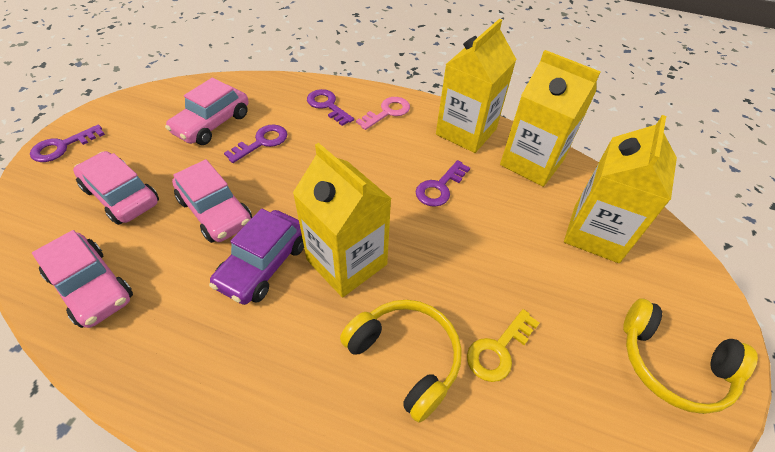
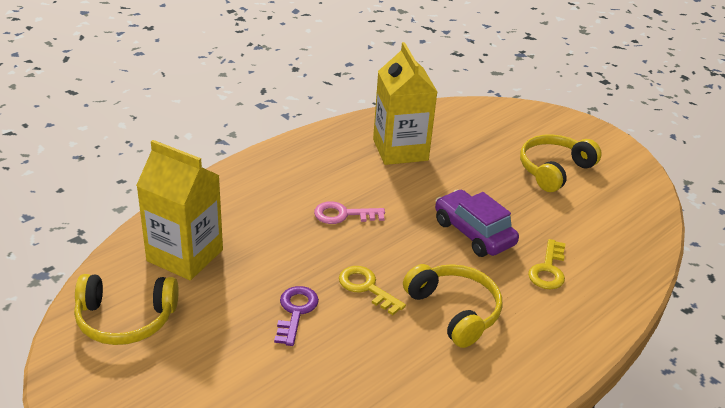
pink car: [32,230,133,328] [73,151,159,225] [165,78,248,145] [172,159,252,243] = 4 -> none = 0
purple key: [30,124,105,162] [224,124,287,163] [307,89,354,126] [416,160,470,207] = 4 -> [274,286,319,346] = 1
yellow carton: [293,143,392,297] [436,19,517,153] [500,50,601,187] [564,115,677,263] = 4 -> [136,140,223,280] [373,42,437,165] = 2
yellow headphones: [340,300,462,423] [623,298,758,414] = 2 -> [74,274,179,345] [403,264,503,348] [520,134,602,192] = 3
yellow key: [467,309,539,382] = 1 -> [339,266,406,315] [528,239,566,289] = 2

